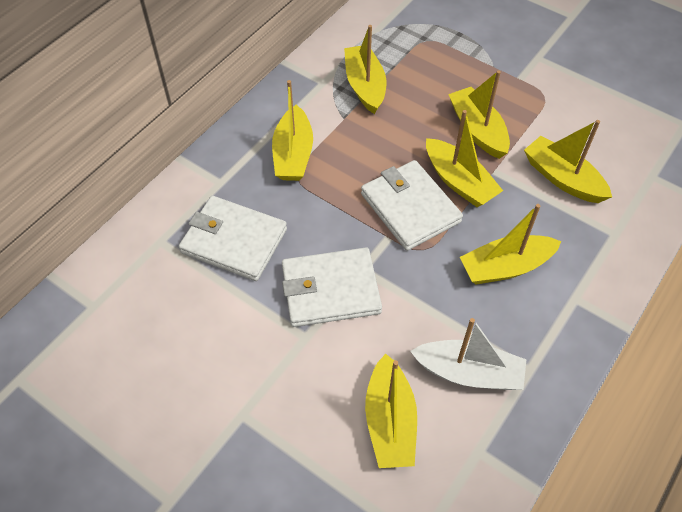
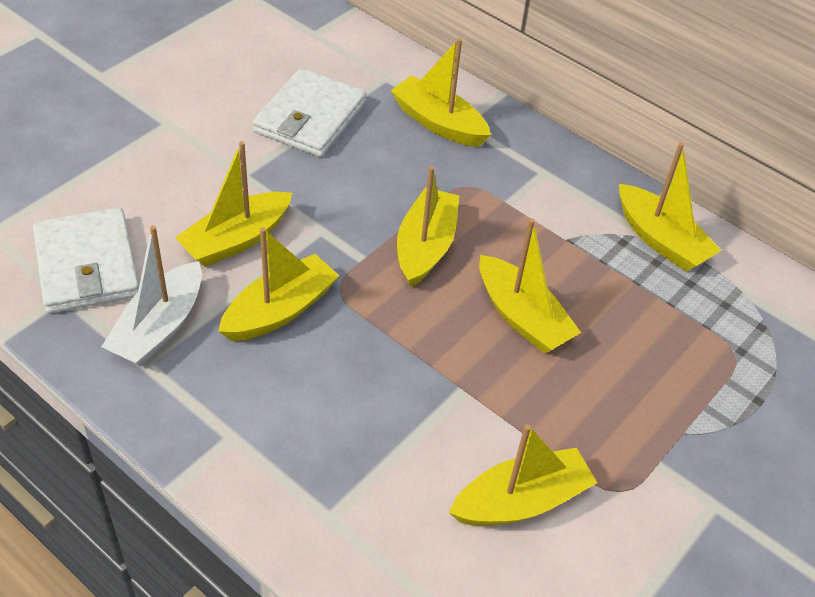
white wallet: [179,196,287,281] [282,248,382,327] [361,160,463,251] = 3 -> [33,207,139,313] [252,68,367,157] = 2

